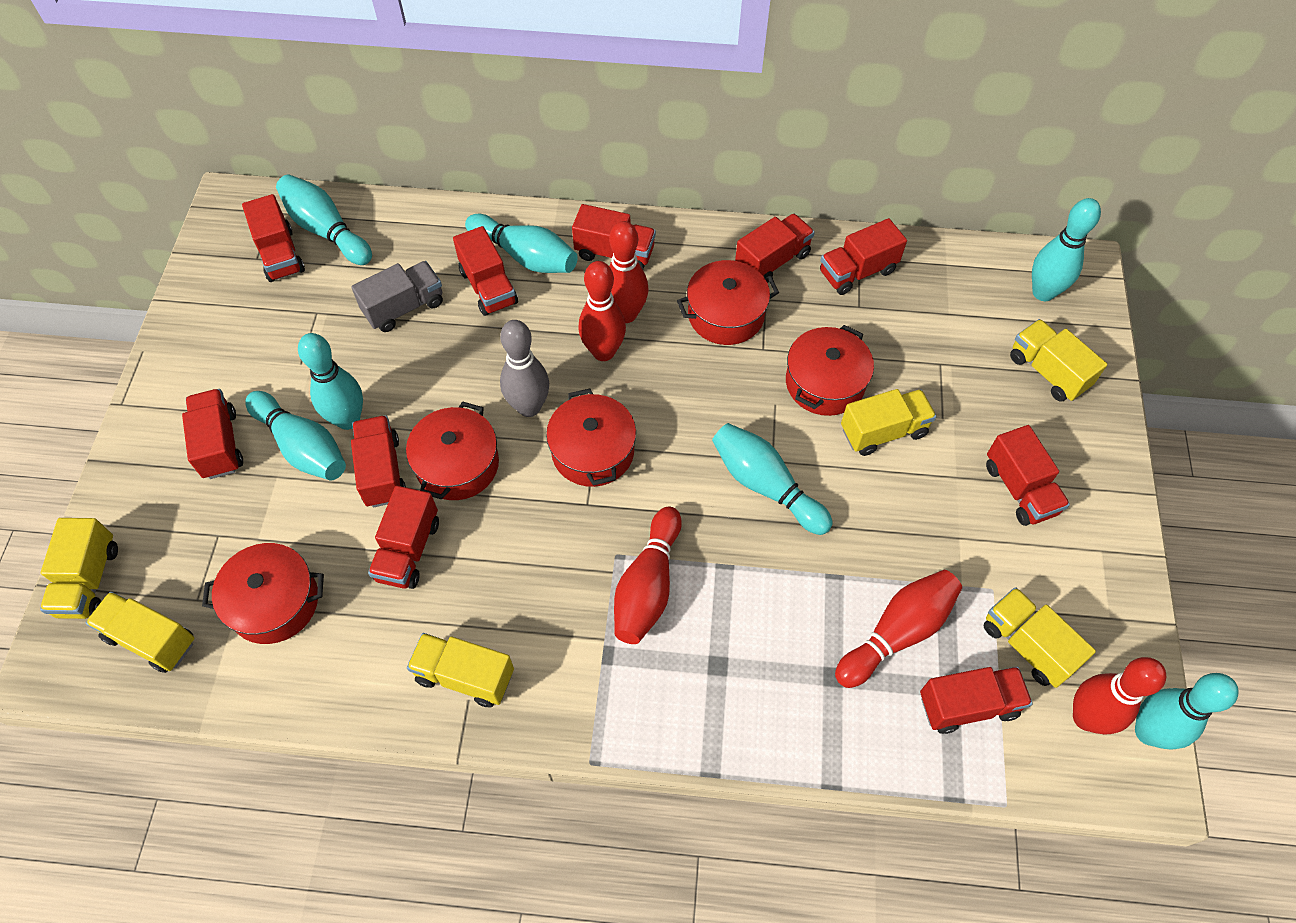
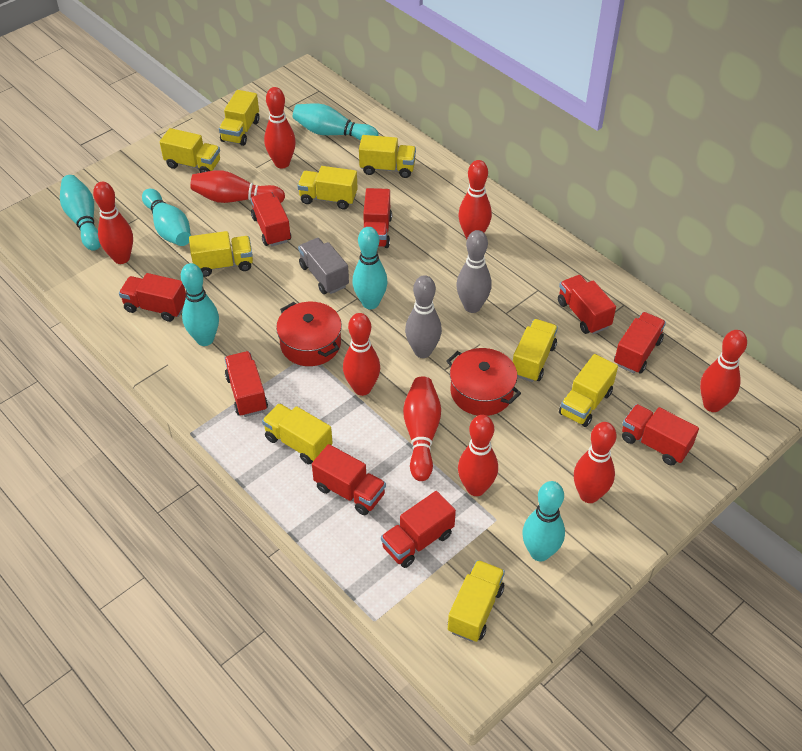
grey bowling pin: [500,320,549,417] = 1 -> [405,275,442,358] [456,230,492,313] = 2
red bowling pin: [578,261,626,361] [609,221,648,323] [614,506,682,644] [835,570,962,688] [1073,657,1166,734] = 5 -> [93,182,133,264] [190,170,285,203] [264,87,296,168] [343,313,380,396] [403,377,441,481] [458,160,492,239] [458,415,498,496] [574,422,616,503] [700,330,747,412] = 9
red pot: [202,543,324,644] [406,401,499,500] [546,389,636,487] [677,260,779,345] [786,325,874,416] = 5 -> [276,302,342,366] [446,348,521,416] = 2
red truck: [182,389,243,479] [242,194,305,282] [351,415,406,507] [368,486,439,589] [453,226,518,316] [572,204,656,269] [735,214,815,283] [820,218,907,295] [920,667,1032,734] [986,425,1070,526] = 10 -> [119,273,186,322] [224,351,268,417] [251,192,291,246] [312,444,386,515] [363,188,392,248] [381,491,456,568] [558,275,616,334] [614,312,666,373] [622,404,699,466] = 9
turquoise bowling pin: [245,391,346,480] [276,175,372,265] [298,333,363,430] [465,214,578,273] [712,423,833,535] [1032,198,1101,301] [1135,673,1238,750] = 7 -> [60,175,101,251] [142,189,191,246] [181,263,219,346] [293,103,378,141] [352,227,388,309] [522,481,565,561] = 6
yellow truck: [40,518,118,619] [86,592,194,673] [407,633,514,707] [841,389,937,456] [984,587,1096,688] [1010,319,1107,401] = 6 -> [160,128,220,173] [189,231,253,277] [219,90,259,146] [262,403,333,464] [297,166,358,209] [359,135,416,178] [448,560,505,642] [513,319,558,382] [559,354,618,427] = 9

